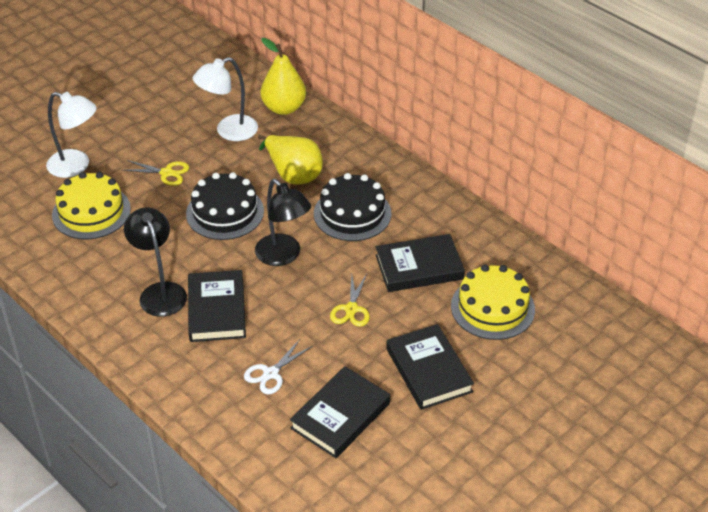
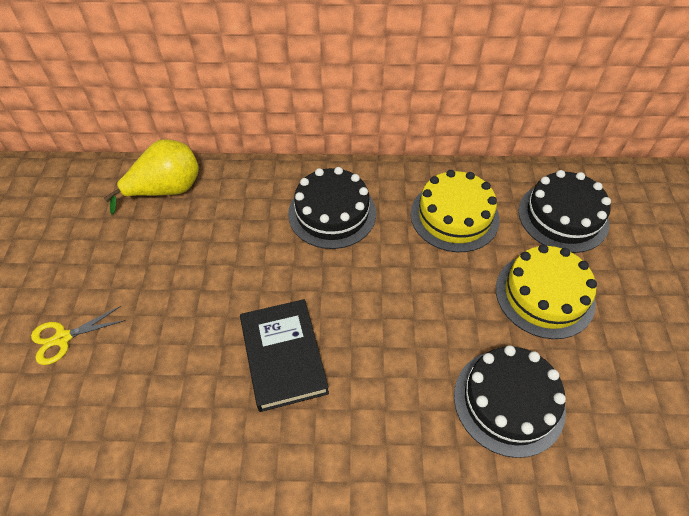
black book: [188,270,246,342] [290,366,390,458] [376,234,465,292] [386,324,474,410] = 4 -> [240,299,329,412] = 1
black cake: [186,172,264,240] [314,173,391,241] = 2 -> [288,167,376,249] [454,345,566,458] [518,170,611,253] = 3
black lamp: [124,207,187,317] [255,179,311,266] = 2 -> none = 0
white lamp: [46,92,97,178] [193,57,258,141] = 2 -> none = 0
white scissors: [244,339,312,394] = 1 -> none = 0
yellow pear: [258,135,323,185] [261,38,306,115] = 2 -> [104,139,199,215] = 1
yellow scissors: [123,160,189,186] [330,274,370,327] = 2 -> [31,306,125,365] = 1

